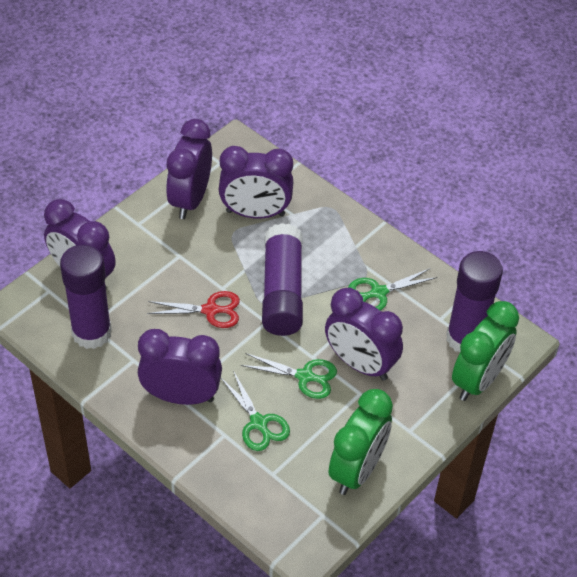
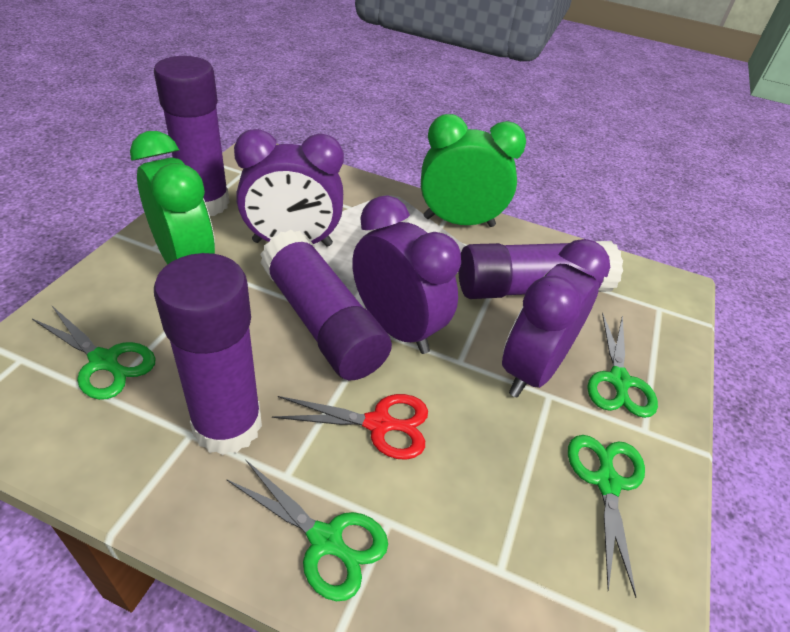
green scissors: [221,371,290,451] [241,353,337,399] [348,268,437,311] = 3 -> [31,306,156,400] [226,459,388,601] [568,435,645,598] [587,313,658,418] = 4
purple clock: [44,199,116,289] [138,329,222,405] [166,119,212,219] [219,146,293,219] [325,288,403,381] = 5 -> [234,129,344,247] [352,195,461,354] [502,239,610,398] = 3
purple glue stick: [60,244,112,349] [262,223,303,336] [446,251,503,352] = 3 -> [154,56,230,216] [154,253,262,455] [260,230,392,380] [458,241,623,299] = 4

